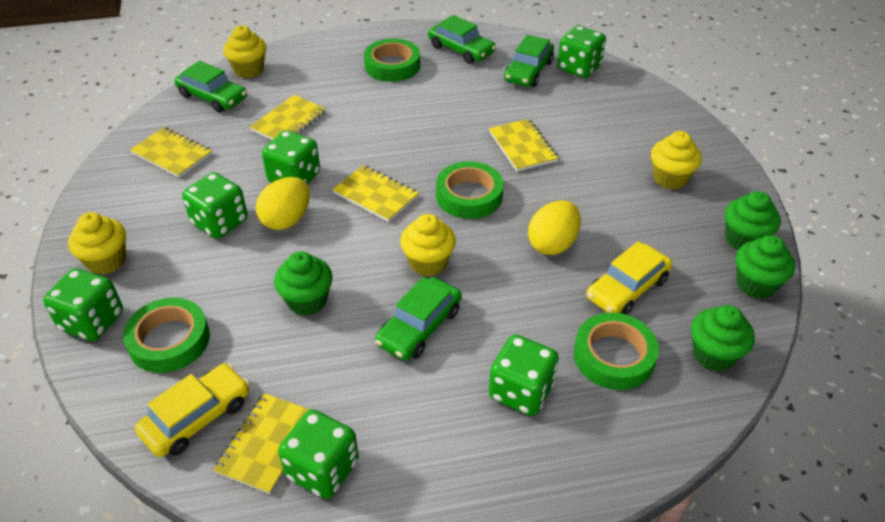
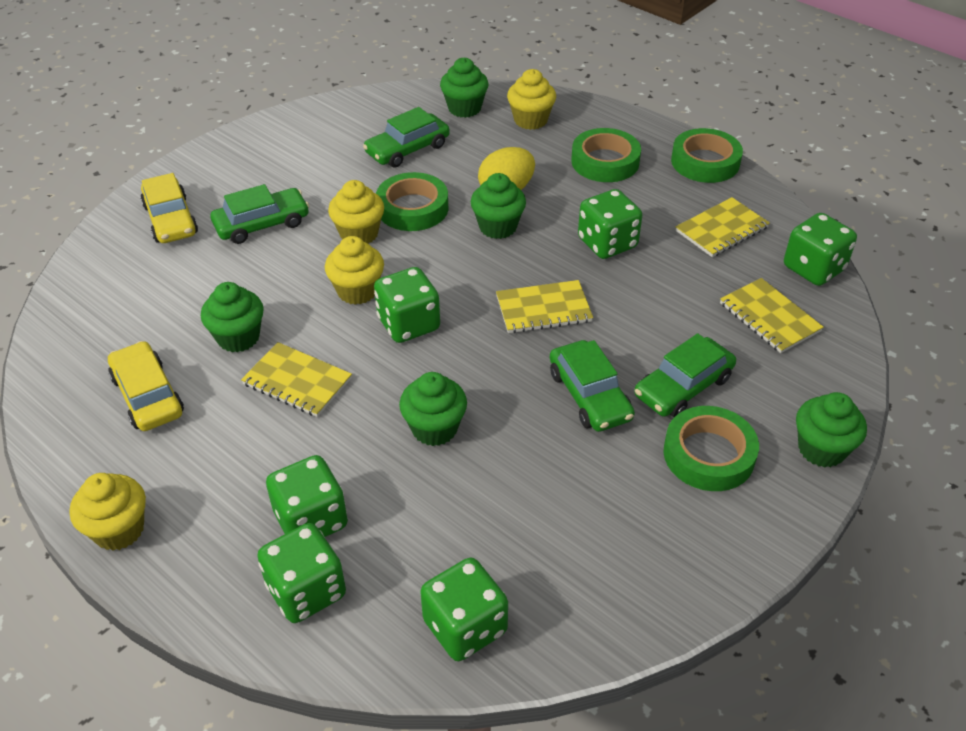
green cupcake: [274,252,333,316] [691,305,755,372] [725,191,781,250] [736,235,795,299] = 4 -> [201,282,264,352] [399,372,467,446] [440,58,488,118] [471,173,526,239] [796,392,867,467] = 5
yellow egg: [256,177,310,230] [528,200,581,255] = 2 -> [478,147,535,190] = 1
yellow notebook: [130,127,212,178] [213,393,310,494] [250,95,326,140] [332,165,419,222] [489,119,558,172] = 5 -> [241,342,352,417] [496,280,593,333] [676,197,770,257] [720,278,824,353] = 4

